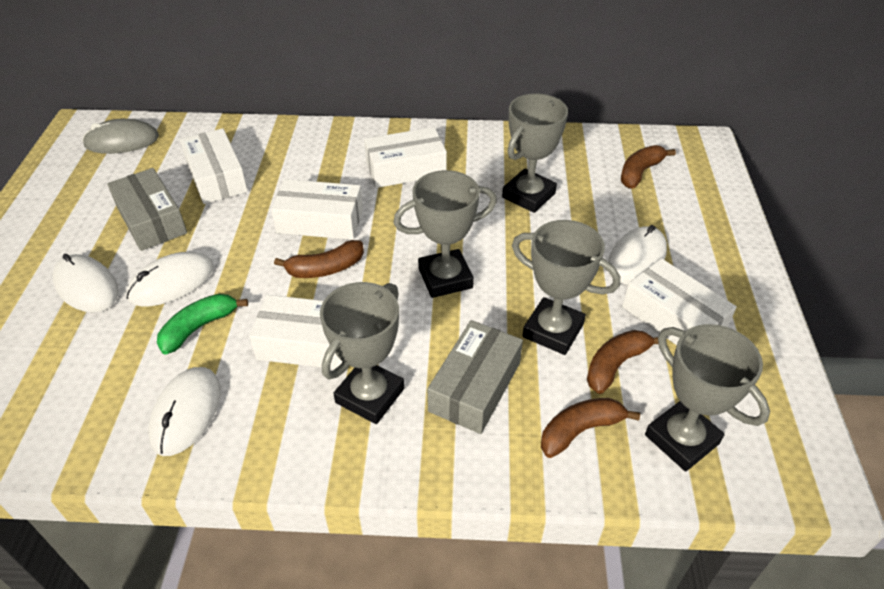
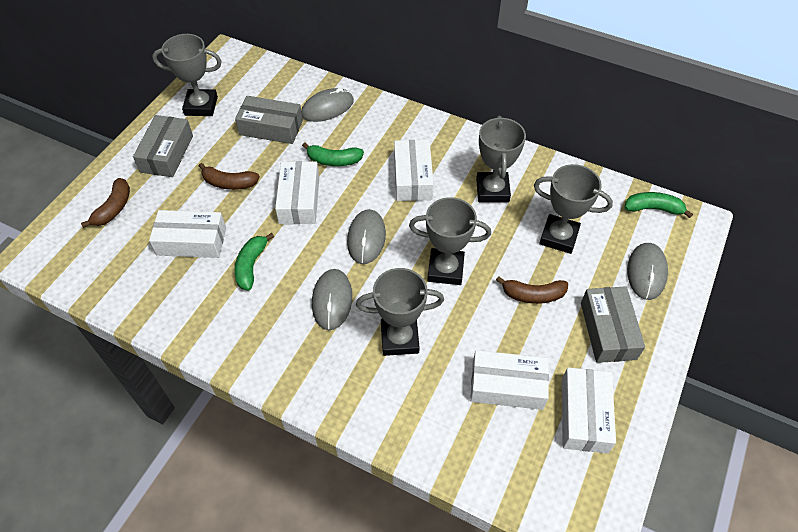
brown banana: [274,240,364,278] [541,398,640,458] [587,330,658,394] [621,145,676,189] = 4 -> [81,178,130,228] [199,163,260,190] [496,276,568,304] = 3
green banana: [157,294,248,354] = 1 -> [235,233,274,290] [302,142,364,166] [625,192,693,218] = 3
grey box: [107,168,187,251] [427,320,523,434] = 2 -> [133,115,193,177] [235,96,303,144] [581,286,645,363] = 3
grey mouse: [82,119,159,154] = 1 -> [301,88,354,122] [312,269,352,330] [347,209,386,264] [627,243,668,300] = 4
white mouse: [53,254,119,312] [127,252,214,306] [148,367,221,456] [608,225,667,284] = 4 -> none = 0

